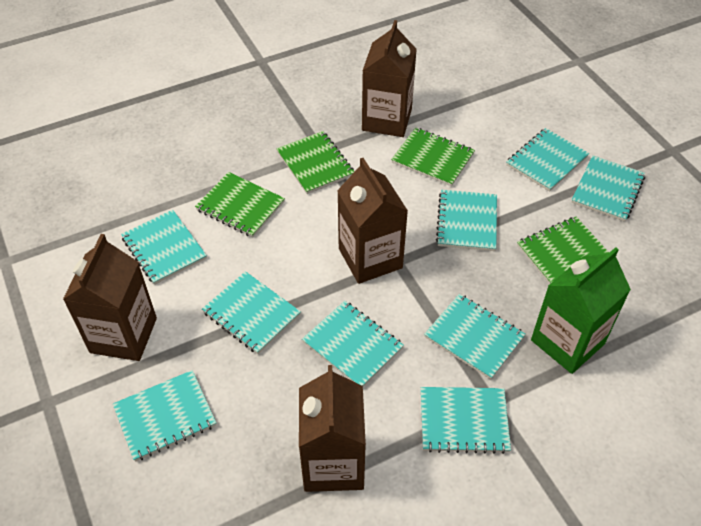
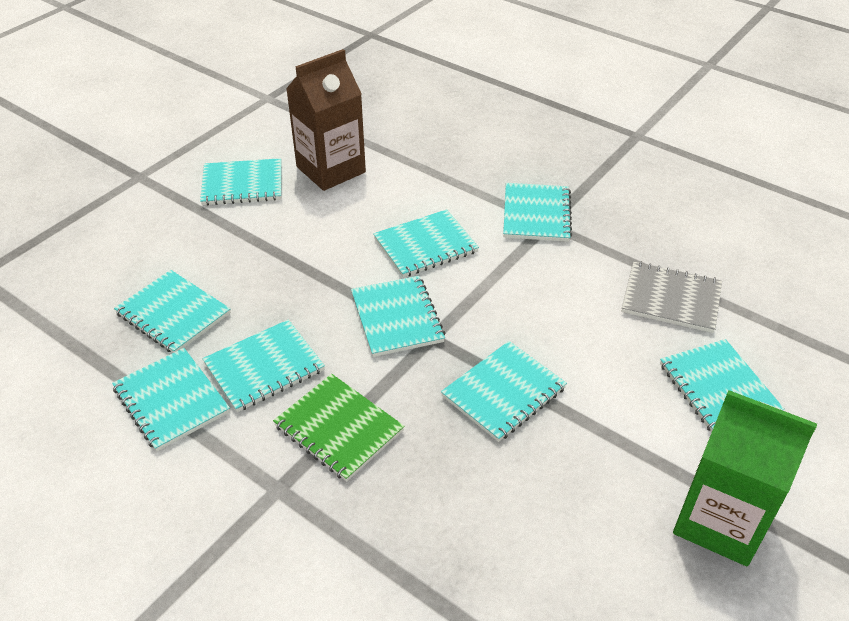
brown carton: [63,234,157,361] [299,365,366,492] [337,158,408,284] [362,20,417,137] = 4 -> [286,49,366,191] = 1
green notebook: [195,172,285,237] [276,131,354,194] [391,127,475,187] [517,217,609,284] = 4 -> [273,374,404,482] = 1
grey notebook: none = 0 -> [621,262,722,333] = 1

